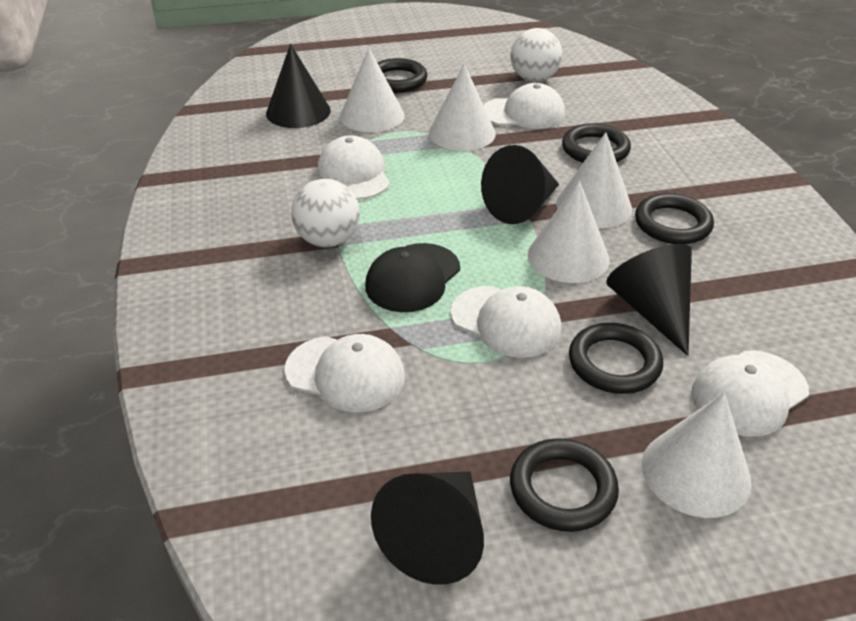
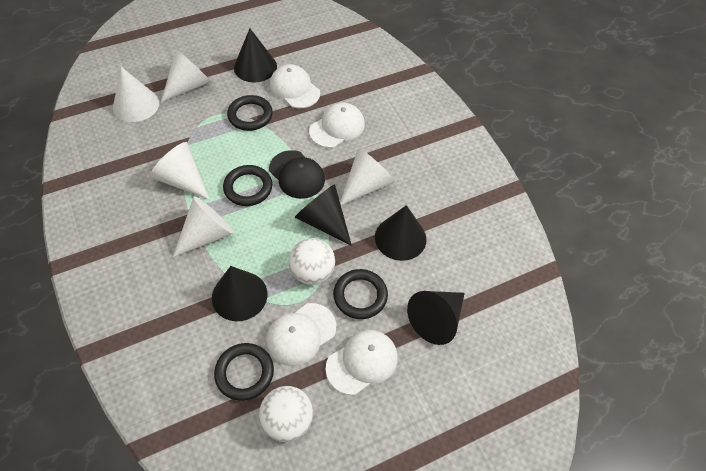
black cone: [266,44,331,128] [371,472,484,585] [481,145,559,224] [606,244,692,356] = 4 -> [212,266,267,321] [234,28,277,82] [294,184,352,246] [375,205,427,261] [407,291,465,345] = 5
black ring: [377,58,428,92] [510,438,619,532] [562,123,631,163] [569,323,663,394] [635,193,714,244] = 5 -> [214,343,274,401] [223,165,272,206] [227,95,273,131] [333,269,388,319] = 4
white cap: [285,334,405,412] [317,135,390,200] [451,286,561,358] [483,83,565,129] [691,351,809,437] = 5 -> [266,303,336,366] [270,64,320,108] [309,103,365,148] [326,330,398,395] = 4

